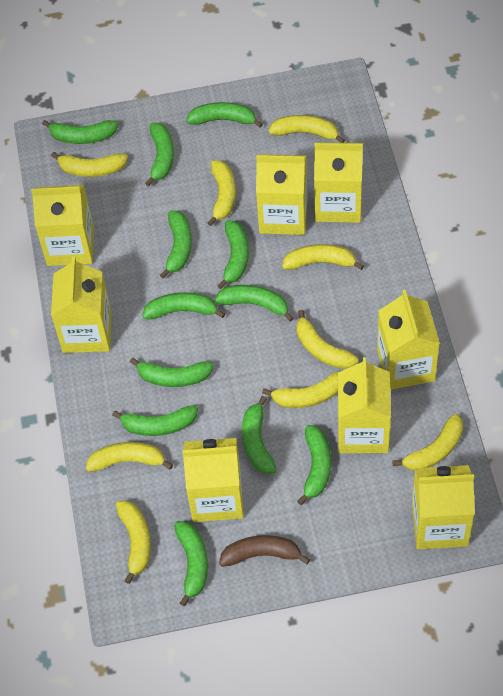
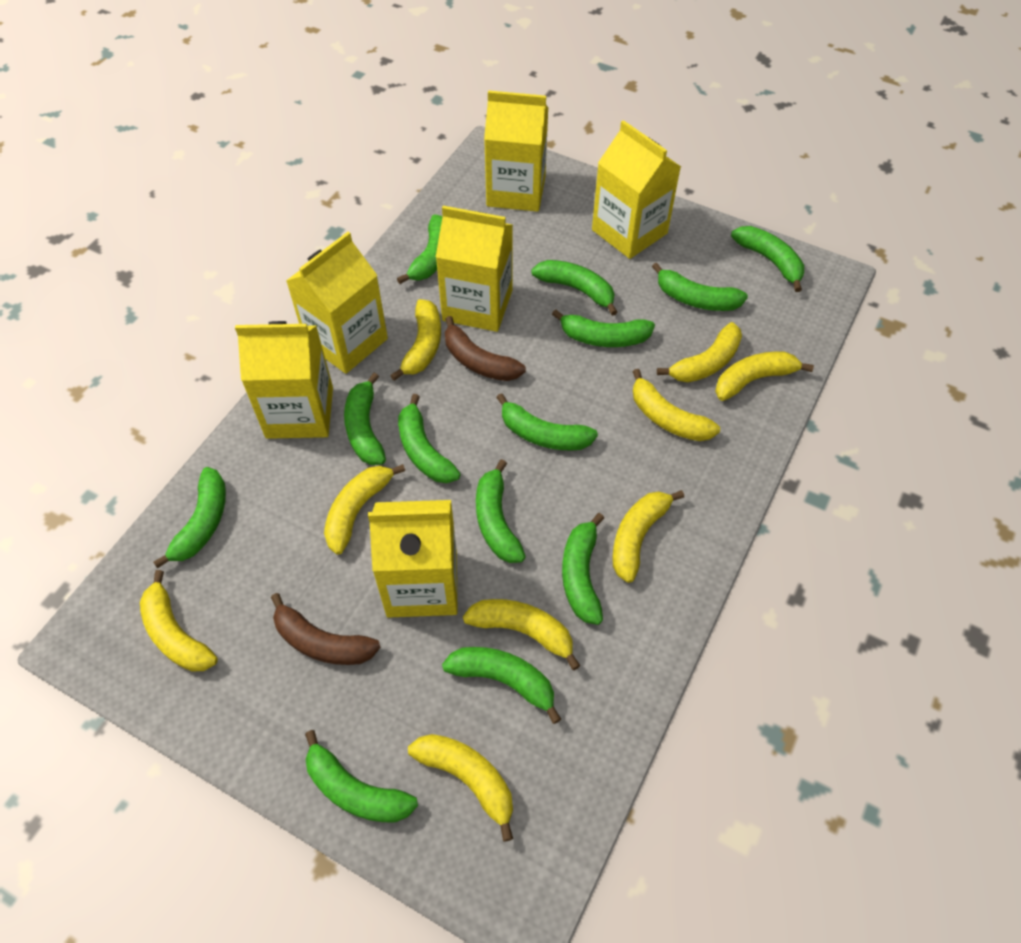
brown banana: [219,535,310,567] = 1 -> [271,593,380,665] [445,316,526,381] = 2
green banana: [42,120,118,144] [112,405,198,436] [130,357,214,387] [142,292,225,319] [145,123,174,187] [160,211,192,278] [174,521,208,606] [186,102,263,128] [215,285,294,322] [217,220,249,289] [242,396,276,474] [297,425,331,505] = 12 -> [153,467,226,568] [305,730,418,823] [344,373,386,465] [397,215,443,284] [398,394,460,483] [442,647,561,724] [476,459,526,563] [496,393,598,451] [531,260,618,316] [552,309,655,347] [562,513,604,625] [652,263,748,311] [731,226,804,292] = 13
yellow carton: [31,185,94,266] [51,257,112,353] [182,438,244,522] [256,154,308,235] [314,142,363,223] [338,357,391,453] [377,290,440,390] [412,465,475,549] = 8 -> [235,321,333,439] [286,232,388,374] [368,500,457,618] [436,206,513,332] [484,90,548,212] [592,120,681,259] = 6

